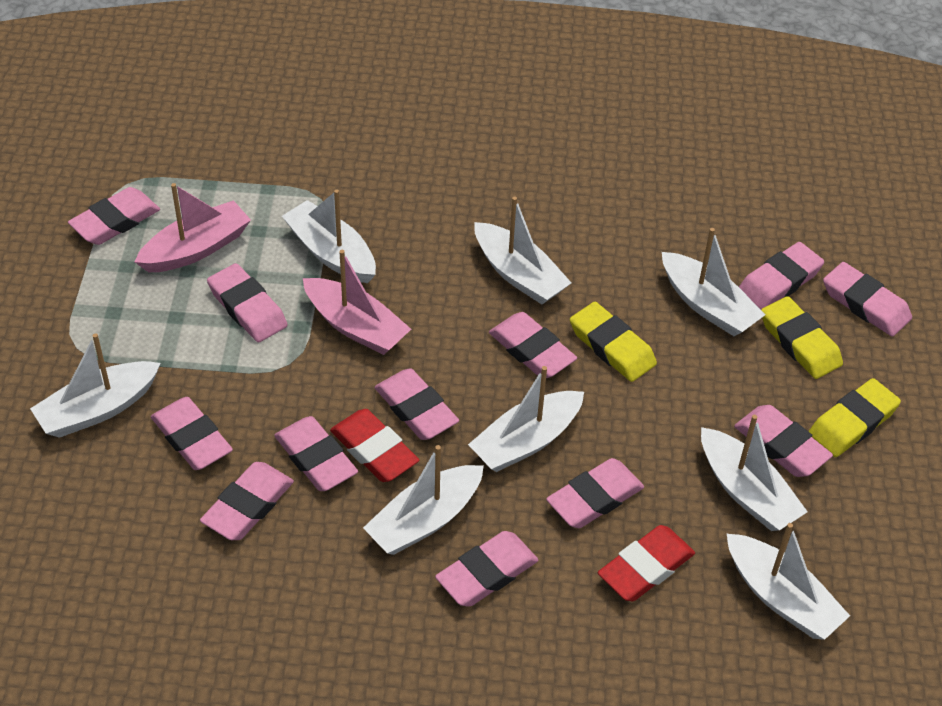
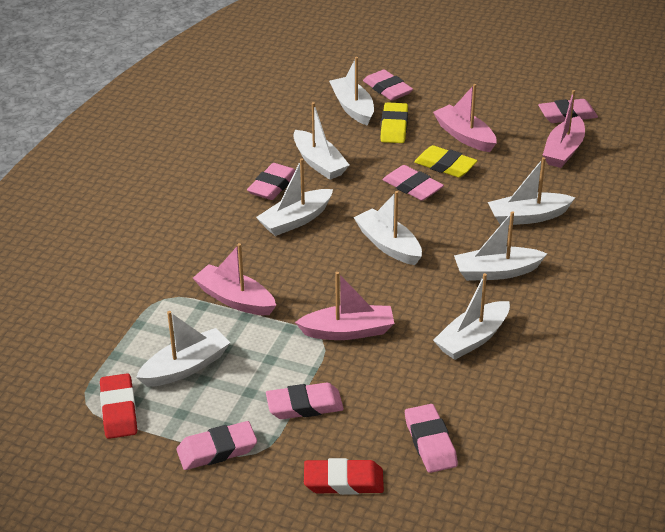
pink boat: [135,183,251,272] [303,250,411,355] = 2 -> [193,243,276,315] [295,272,394,340] [433,84,497,152] [543,90,585,168] = 4
pink eraser: [68,187,160,245] [151,397,233,470] [200,462,294,540] [207,263,288,342] [274,416,358,491] [374,368,459,440] [435,531,538,607] [489,312,577,378] [546,458,644,528] [734,405,833,477] [739,242,824,310] [823,262,912,337] = 12 -> [177,421,257,470] [247,163,295,200] [266,383,344,419] [363,70,413,101] [383,165,444,201] [405,404,458,473] [538,99,598,123] = 7
yellow eraser: [570,302,657,382] [761,296,843,379] [809,378,901,457] = 3 -> [380,103,408,143] [414,145,478,178] = 2

